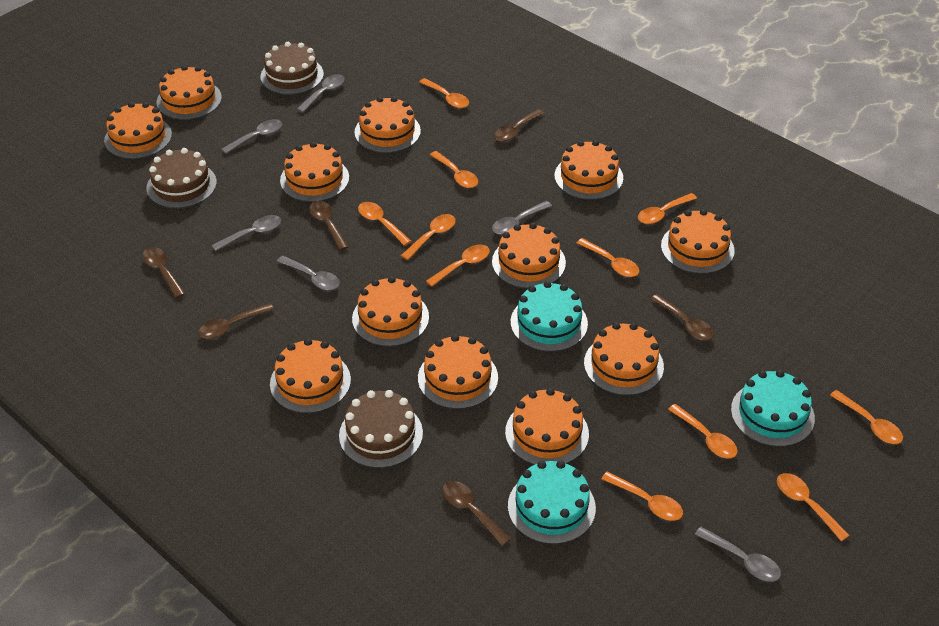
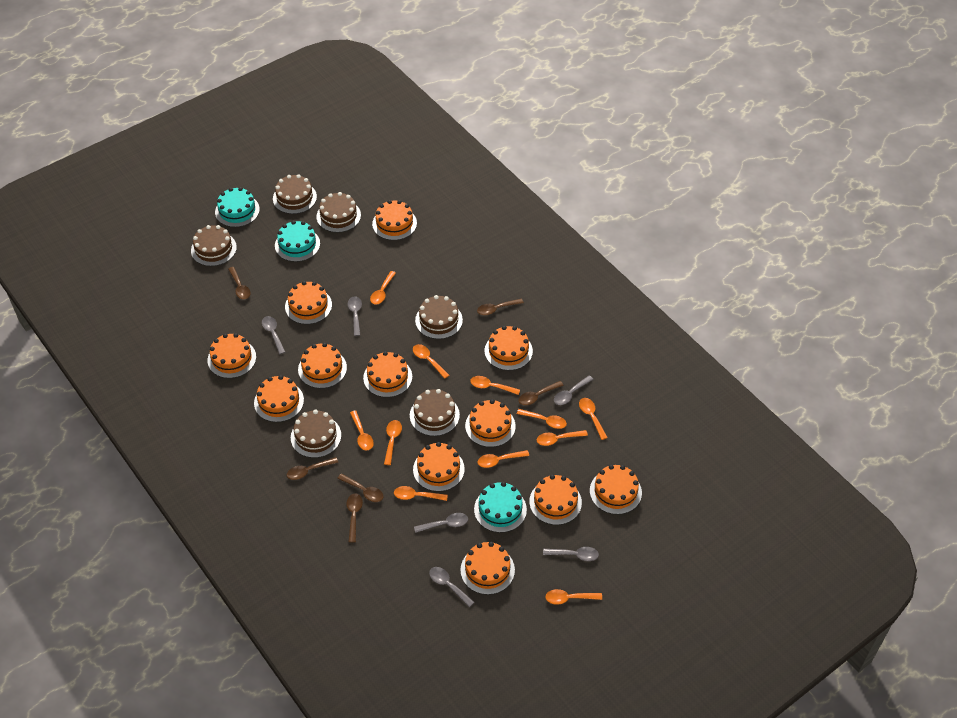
brown cake: [146,148,217,208] [260,42,324,95] [339,390,423,468] = 3 -> [191,225,237,266] [273,174,317,214] [291,409,341,458] [316,192,361,233] [410,389,460,436] [415,295,463,339] = 6

